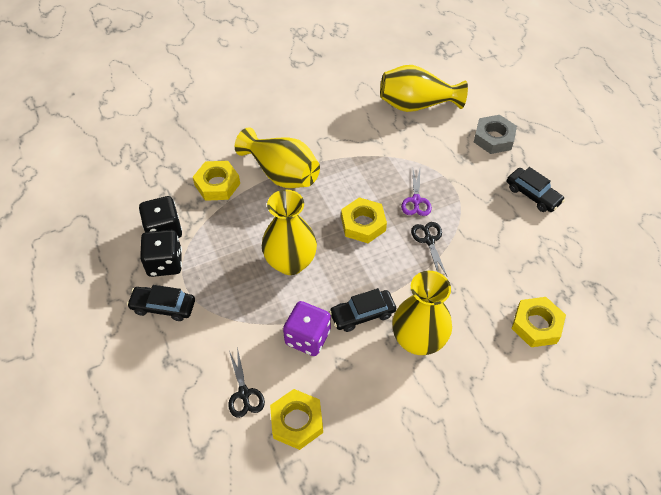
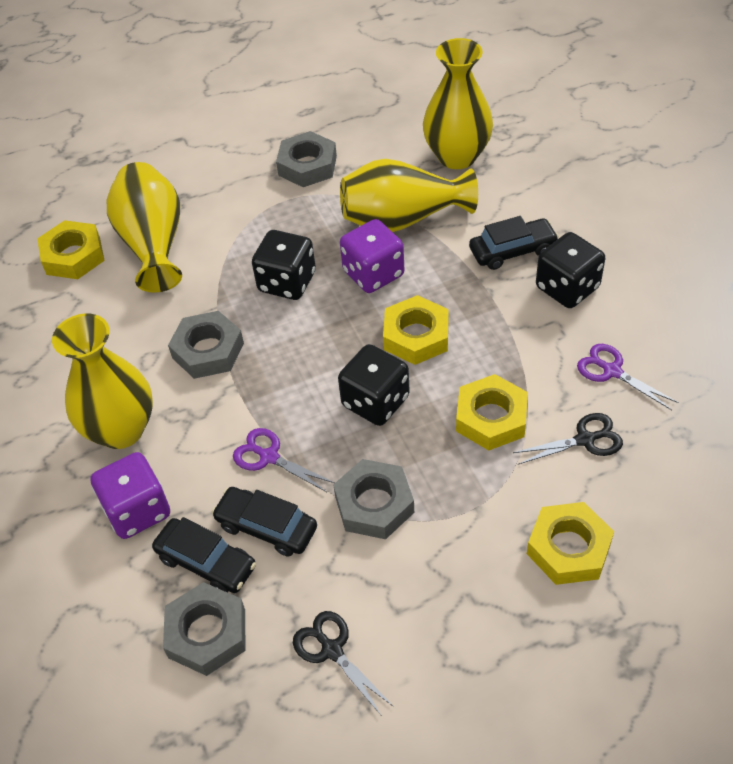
black dice: [139,196,182,238] [140,230,182,277] = 2 -> [252,230,316,300] [338,344,410,426] [536,232,605,308] = 3
grey nut: [474,115,517,154] = 1 -> [163,582,246,676] [168,311,244,379] [276,131,337,187] [333,459,414,539] = 4
purple dice: [283,301,331,356] = 1 -> [90,452,170,539] [340,219,404,293] = 2
purple scissors: [401,170,432,216] = 1 -> [233,428,334,492] [577,344,679,410] = 2

